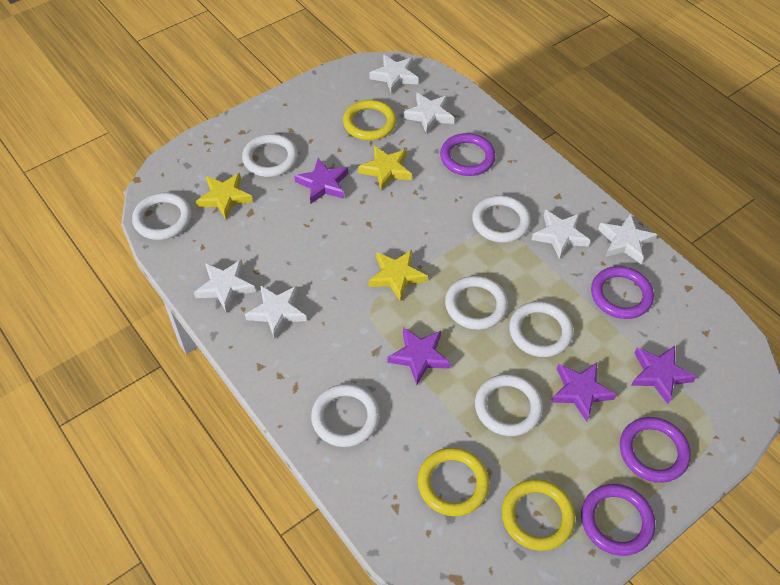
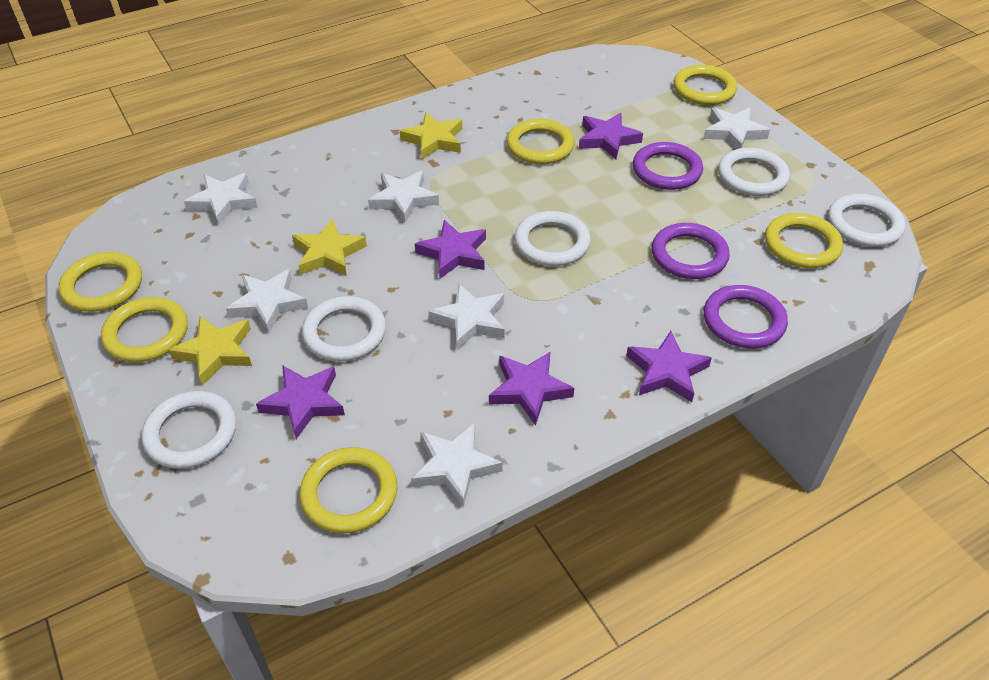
purple ring: [440,133,496,176] [581,484,655,556] [591,266,654,319] [620,417,691,483] = 4 -> [633,142,703,190] [652,223,730,279] [704,285,788,349] = 3
purple star: [294,158,348,204] [387,327,451,385] [551,362,617,422] [631,346,696,404] = 4 -> [256,365,345,439] [415,220,486,279] [489,351,574,426] [579,113,643,159] [627,331,712,402] = 5
white ring: [132,193,192,240] [242,134,298,177] [311,384,380,447] [445,276,508,330] [472,195,531,243] [475,374,543,436] [509,301,573,357] = 7 -> [142,391,236,469] [302,296,386,361] [515,211,591,266] [718,148,790,196] [828,194,906,247] = 5
yellow ring: [343,100,397,140] [418,448,490,516] [502,479,575,551] = 3 -> [59,252,142,312] [101,297,188,362] [299,447,397,533] [507,119,574,164] [674,65,737,105] [765,213,843,268] = 6

